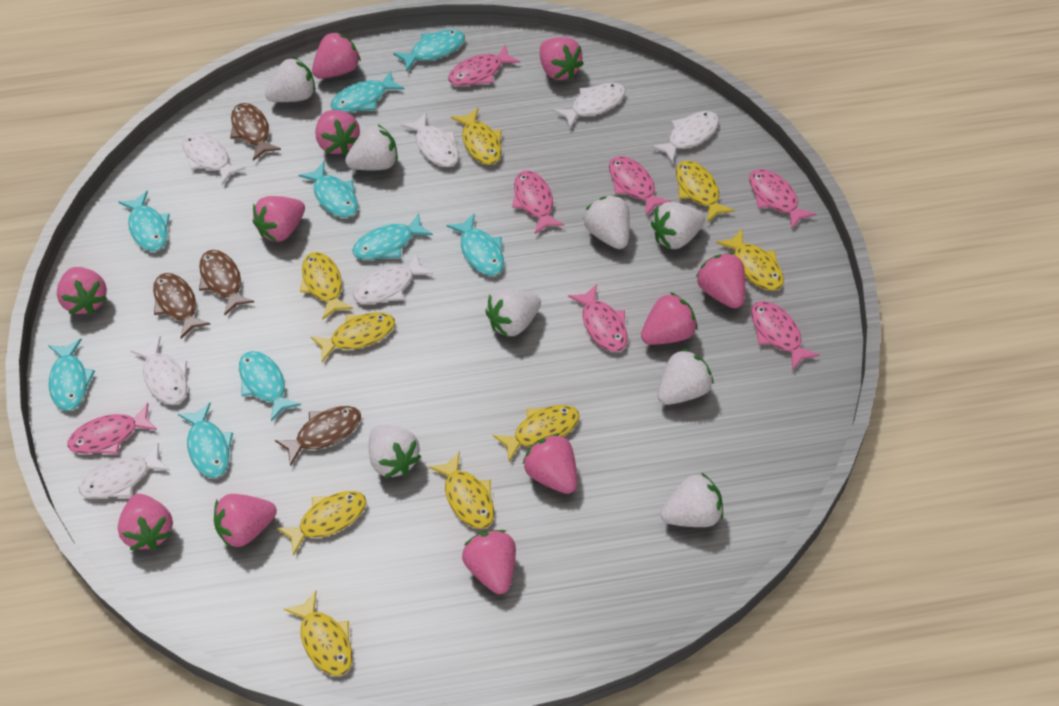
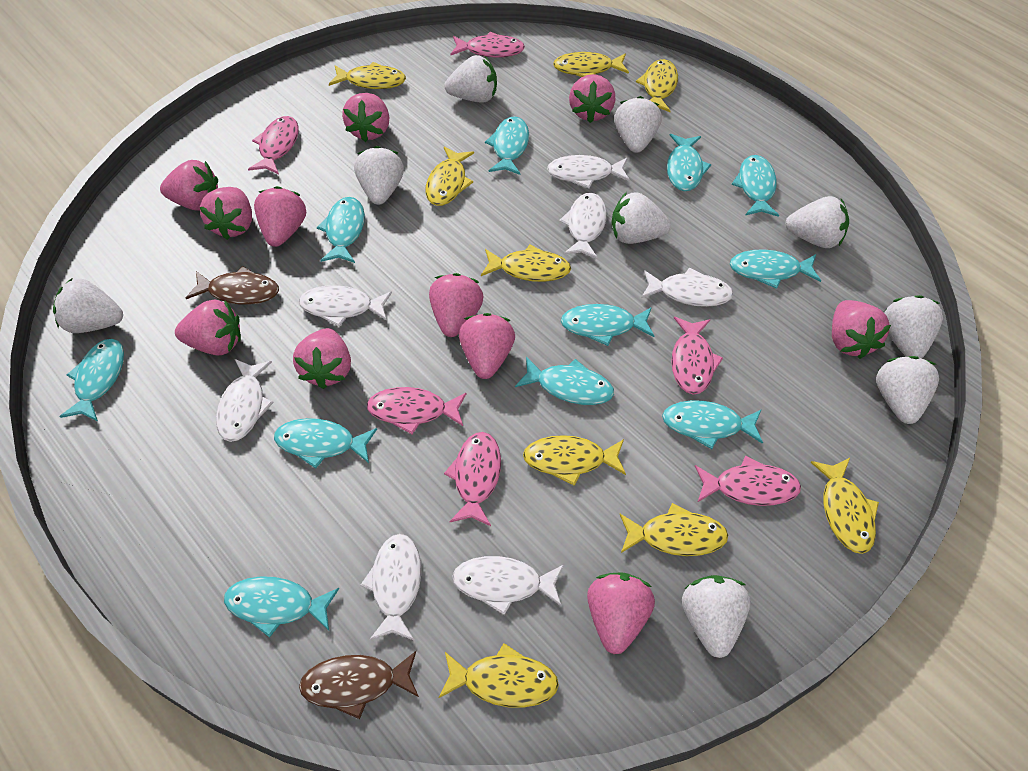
brown fish: [153,273,210,339] [199,250,254,315] [230,103,281,161] [275,406,361,466] = 4 -> [186,266,279,305] [299,651,419,719] = 2
pink fish: [67,403,157,454] [448,45,520,86] [512,171,564,234] [568,284,628,352] [609,156,672,216] [749,169,816,229] [751,301,820,371] = 7 -> [248,116,299,174] [367,387,466,434] [444,432,501,526] [451,32,525,57] [671,317,723,394] [695,456,801,506] = 6
turquoise fish: [48,339,95,411] [118,191,170,251] [178,403,233,478] [239,351,301,422] [298,162,358,218] [330,70,404,113] [352,213,433,260] [393,30,465,72] [447,213,504,276] = 9 -> [59,339,124,422] [224,576,339,638] [274,418,377,469] [317,197,365,263] [485,116,529,175] [515,357,614,405] [561,304,654,346] [662,400,763,449] [667,134,711,191] [730,249,821,289] [731,155,779,217] = 11
white strawberry: [265,57,315,102] [345,124,398,170] [369,425,422,478] [485,288,541,337] [583,195,630,249] [651,202,705,249] [658,349,714,405] [660,473,723,527] = 8 -> [53,278,123,333] [354,146,404,205] [444,55,497,103] [612,192,671,244] [614,96,662,153] [682,575,751,658] [785,196,849,248] [876,356,939,424] [885,295,943,358] = 9

